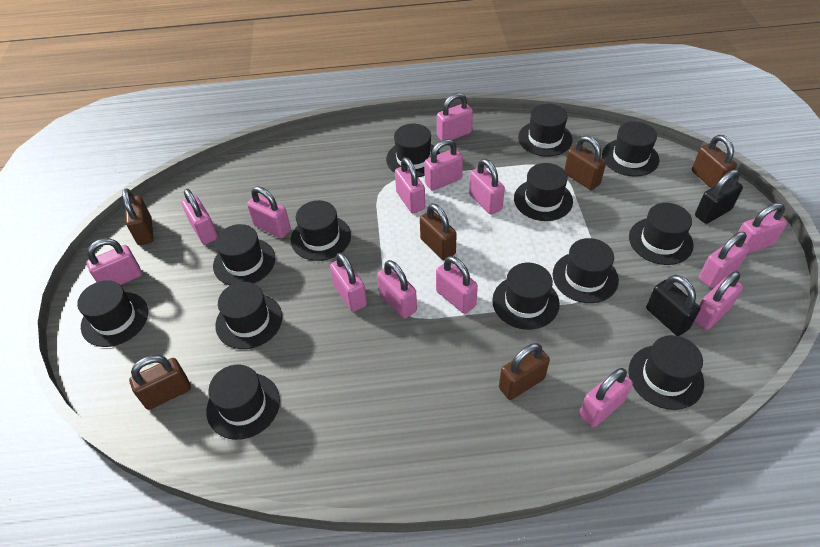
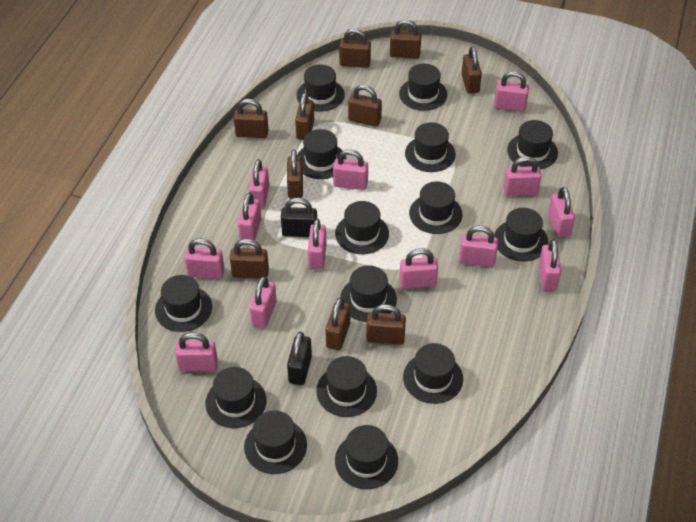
black hat: [77,280,148,347] [206,364,280,440] [213,224,275,285] [215,282,282,349] [291,200,351,261] [386,124,440,177] [492,263,560,330] [514,163,573,221] [518,104,573,157] [553,238,619,303] [602,122,659,177] [628,335,704,410] [629,203,694,265] = 13 -> [155,275,212,332] [205,367,266,428] [244,410,307,474] [297,64,345,112] [297,129,346,179] [316,356,377,417] [335,201,389,254] [335,425,398,489] [340,265,397,322] [399,64,447,111] [403,343,463,404] [405,122,456,172] [409,182,463,234] [494,208,548,261] [507,120,558,169] = 15
brown padlock: [122,188,154,245] [129,355,191,410] [420,203,457,260] [499,343,550,400] [564,136,606,190] [692,135,737,188] = 6 -> [230,239,269,278] [233,99,269,138] [287,150,303,199] [295,92,314,140] [325,298,350,350] [339,28,371,68] [348,85,382,127] [366,304,406,345] [390,20,421,59] [462,47,482,94] = 10
pink padlock: [86,238,142,285] [182,189,218,245] [247,186,291,238] [330,252,367,312] [377,260,417,319] [395,157,425,213] [424,139,463,191] [436,256,478,314] [437,93,473,141] [469,159,505,215] [579,368,633,427] [694,271,743,330] [699,232,749,288] [738,203,787,254] = 14 -> [175,332,218,372] [184,239,225,279] [238,193,261,241] [249,159,269,209] [249,276,277,328] [308,219,326,270] [333,149,368,190] [399,248,438,289] [459,226,498,267] [494,71,529,112] [503,156,542,196] [539,239,561,291] [548,187,575,237] = 13

